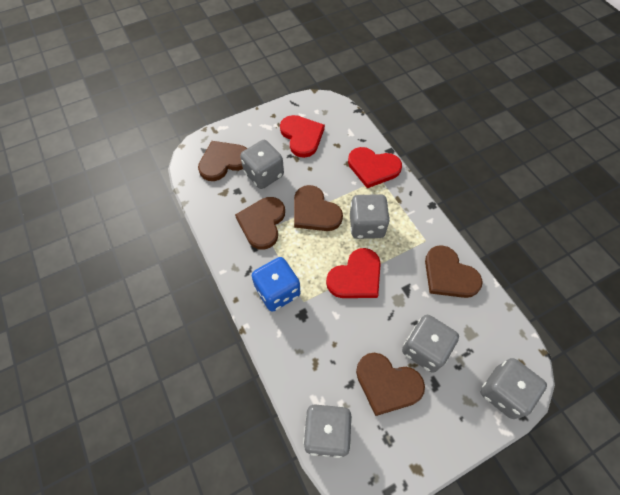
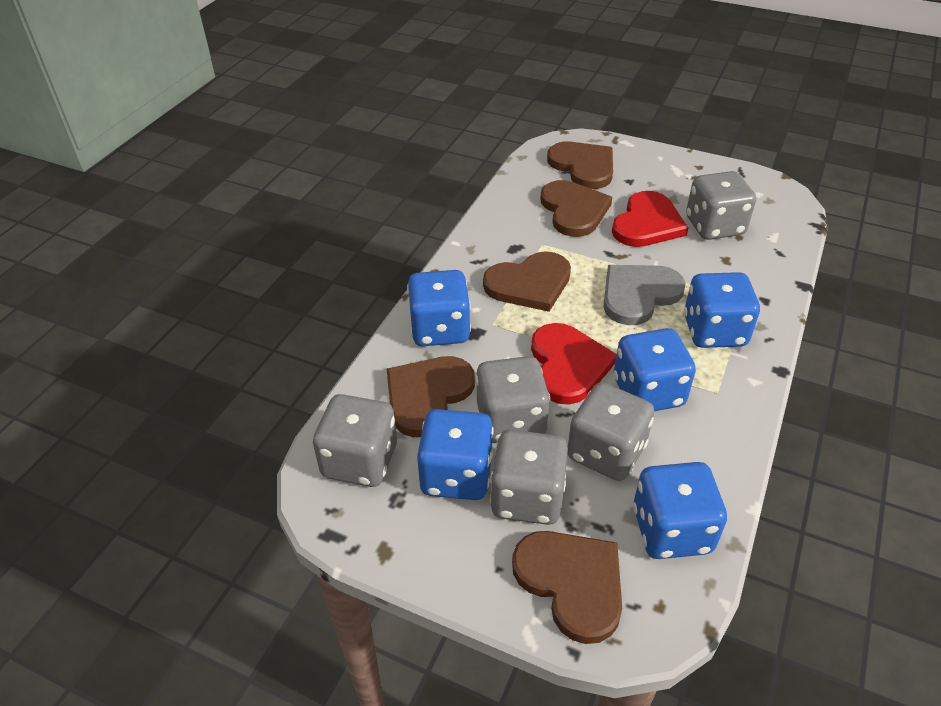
blue dice: [252,257,300,312] = 1 -> [407,270,471,346] [417,409,493,500] [614,328,696,411] [633,462,727,559] [684,272,760,348] = 5
grey heart: none = 0 -> [603,265,686,325] = 1
red heart: [280,115,325,158] [326,248,381,298] [348,147,402,188] = 3 -> [531,323,617,404] [612,191,688,247] = 2

